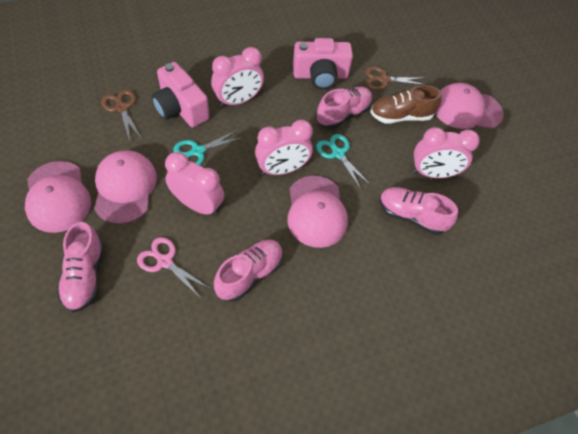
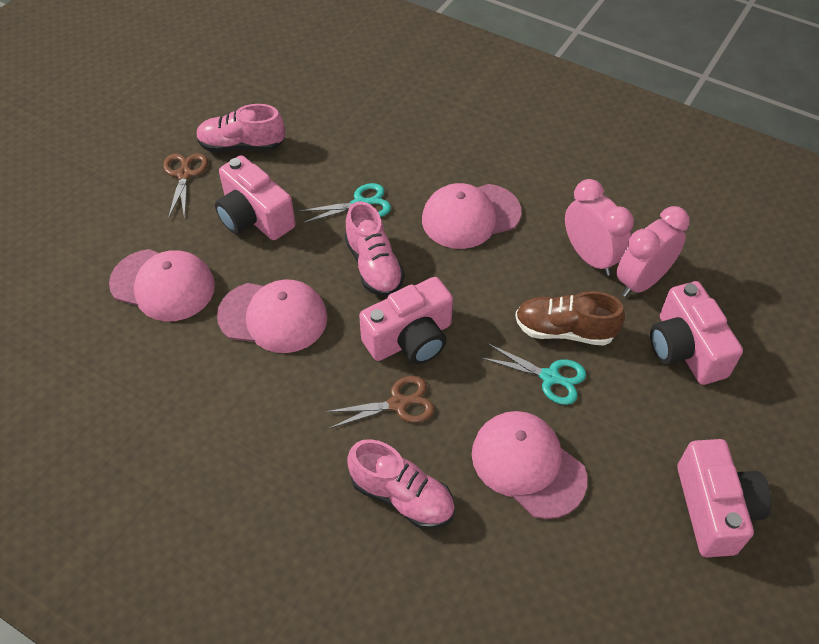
pink camera: [151,62,210,127] [293,38,353,89] = 2 -> [215,155,296,240] [359,277,453,364] [650,281,743,385] [677,439,771,557] = 4
pink clock: [165,152,224,216] [211,47,264,107] [255,120,313,175] [413,127,480,178] = 4 -> [565,179,634,276] [617,206,690,297] = 2
pink scissors: [137,237,211,296] = 1 -> none = 0
pink shoe: [57,222,104,313] [214,239,283,302] [316,87,373,129] [379,187,458,235] = 4 -> [196,104,285,152] [345,201,405,297] [347,439,455,529] = 3

